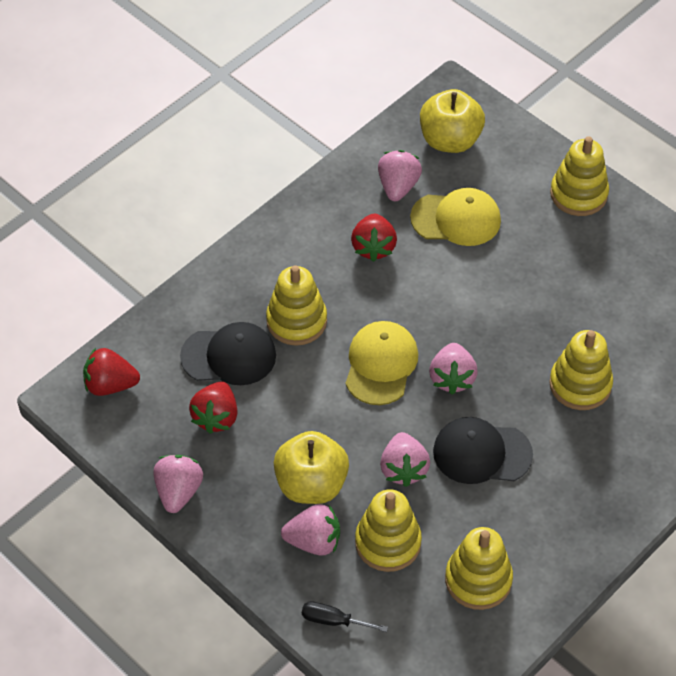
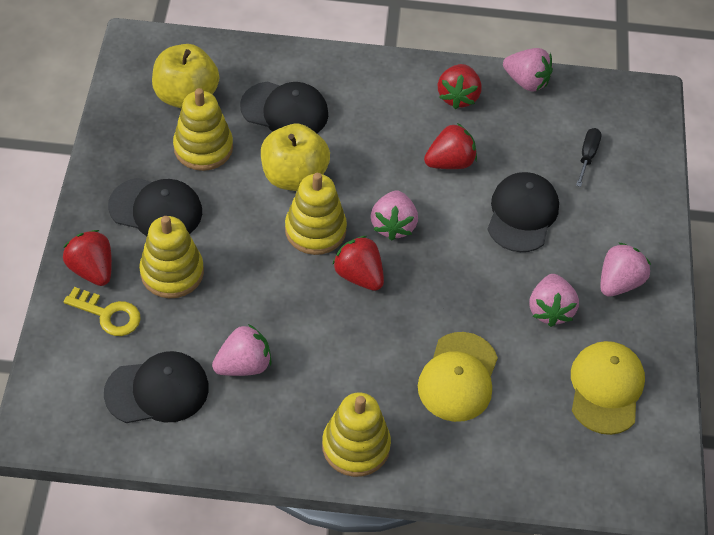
black cap: [180,322,276,385] [433,417,533,484] = 2 -> [104,351,209,423] [108,178,202,236] [240,81,328,133] [487,172,559,252] = 4
red strawberry: [83,348,140,396] [189,381,238,434] [351,213,397,262] = 3 -> [63,230,112,286] [332,236,384,291] [424,123,477,169] [438,64,482,109] = 4
yellow key: none = 0 -> [64,287,141,336] = 1
yellow stacking toy: [266,265,327,346] [355,489,422,572] [445,527,513,610] [549,330,613,410] [550,136,609,216] = 5 -> [139,216,204,298] [173,88,233,171] [285,173,347,255] [322,392,391,477] = 4

